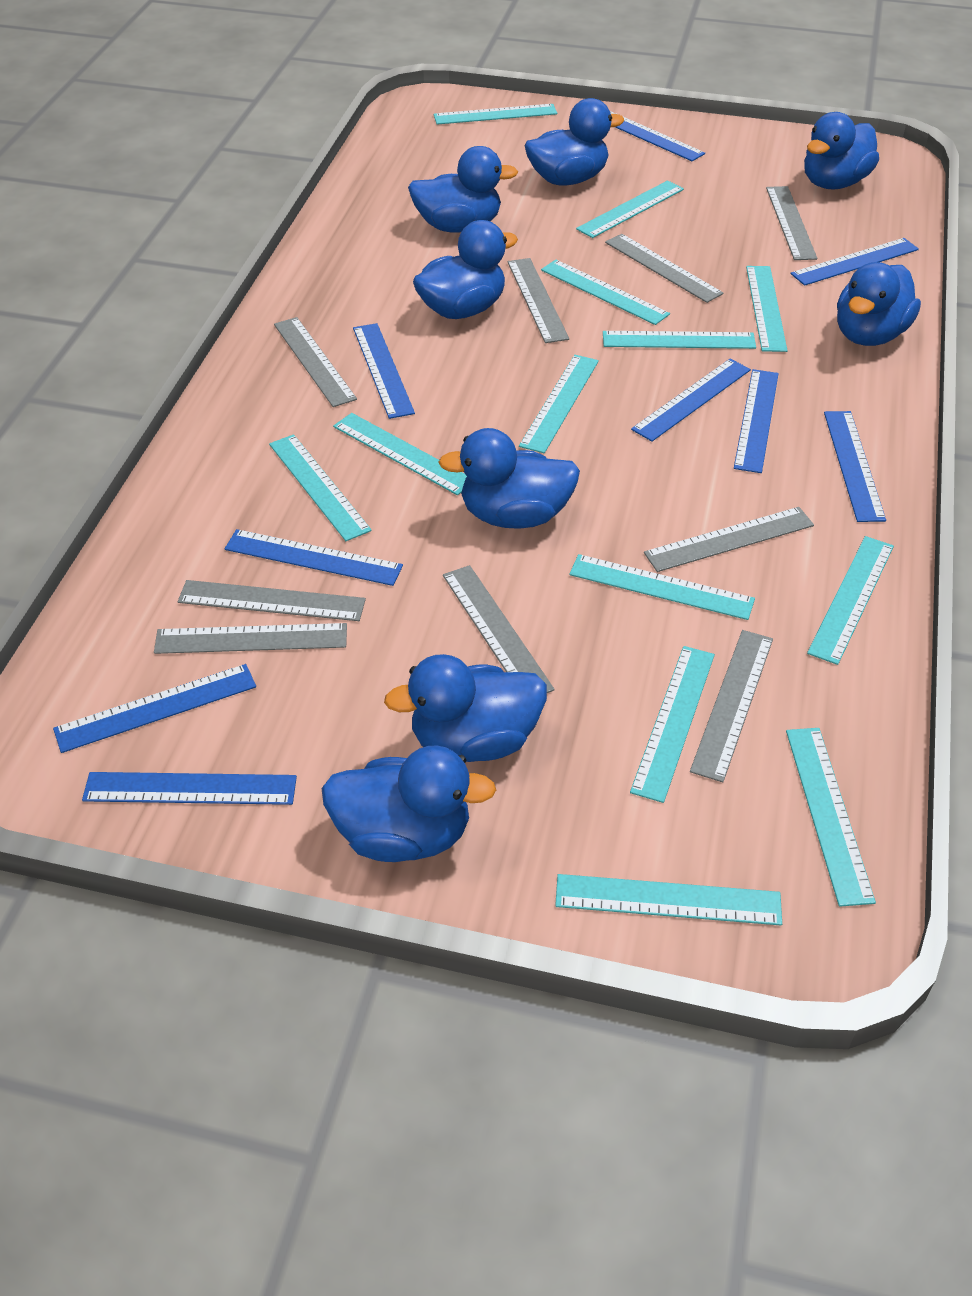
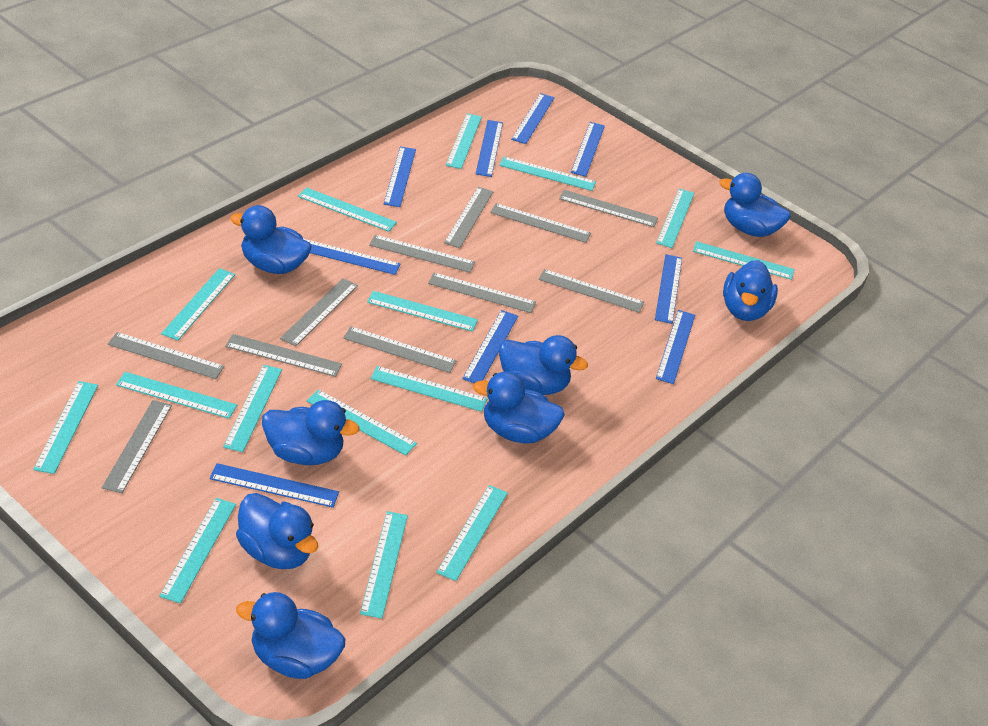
grey ruler: [154,623,347,654] [178,580,366,621] [274,317,357,407] [443,565,555,693] [508,258,569,343] [605,234,724,303] [644,507,814,572] [690,630,773,782] [766,186,817,260] = 9 -> [102,400,172,493] [107,332,225,379] [225,334,342,377] [280,278,358,347] [343,326,456,373] [369,235,475,273] [428,273,536,313] [444,187,494,248] [490,203,591,243] [539,269,644,313] [559,190,658,227] = 11
turquoise ruler: [269,434,372,541] [333,413,467,495] [434,104,557,125] [519,355,599,453] [541,260,670,325] [555,874,782,926] [569,554,755,620] [576,180,684,238] [603,331,756,349] [630,646,715,803] [746,266,788,352] [786,728,876,907] [807,536,894,665] = 13 -> [33,381,98,474] [116,372,237,419] [159,498,236,603] [161,268,235,341] [223,365,282,452] [298,187,397,232] [307,389,417,456] [360,511,408,619] [367,291,478,332] [371,366,488,412] [436,485,508,581] [446,113,482,169] [499,156,596,191] [656,188,694,248] [693,241,795,280] = 15

